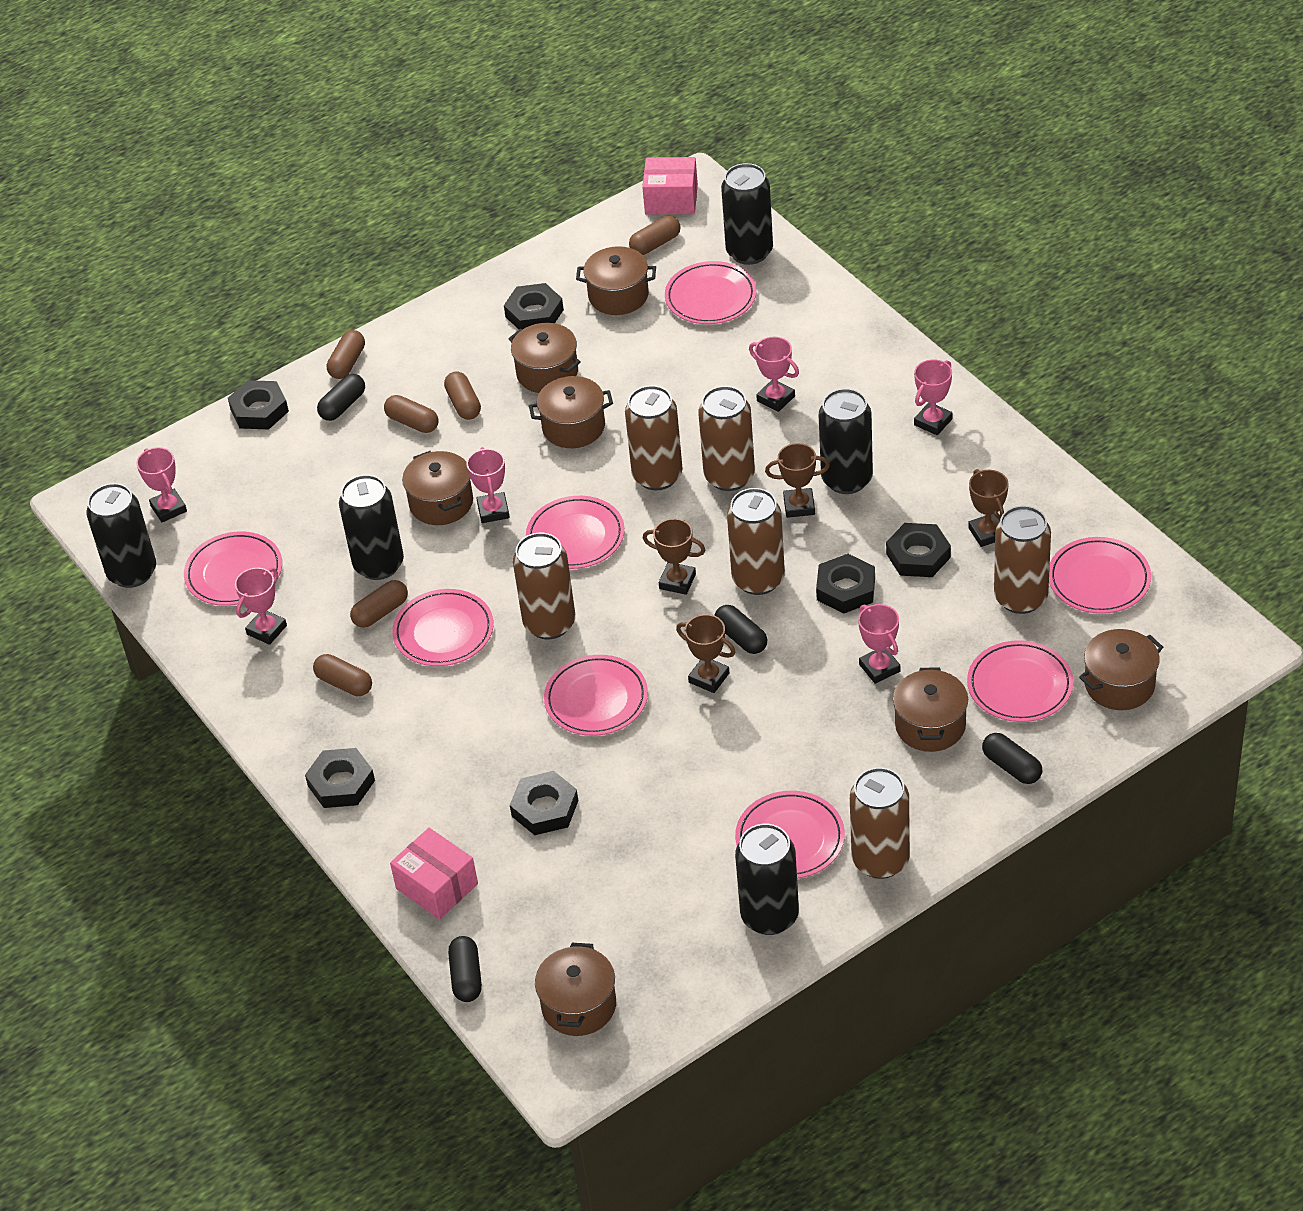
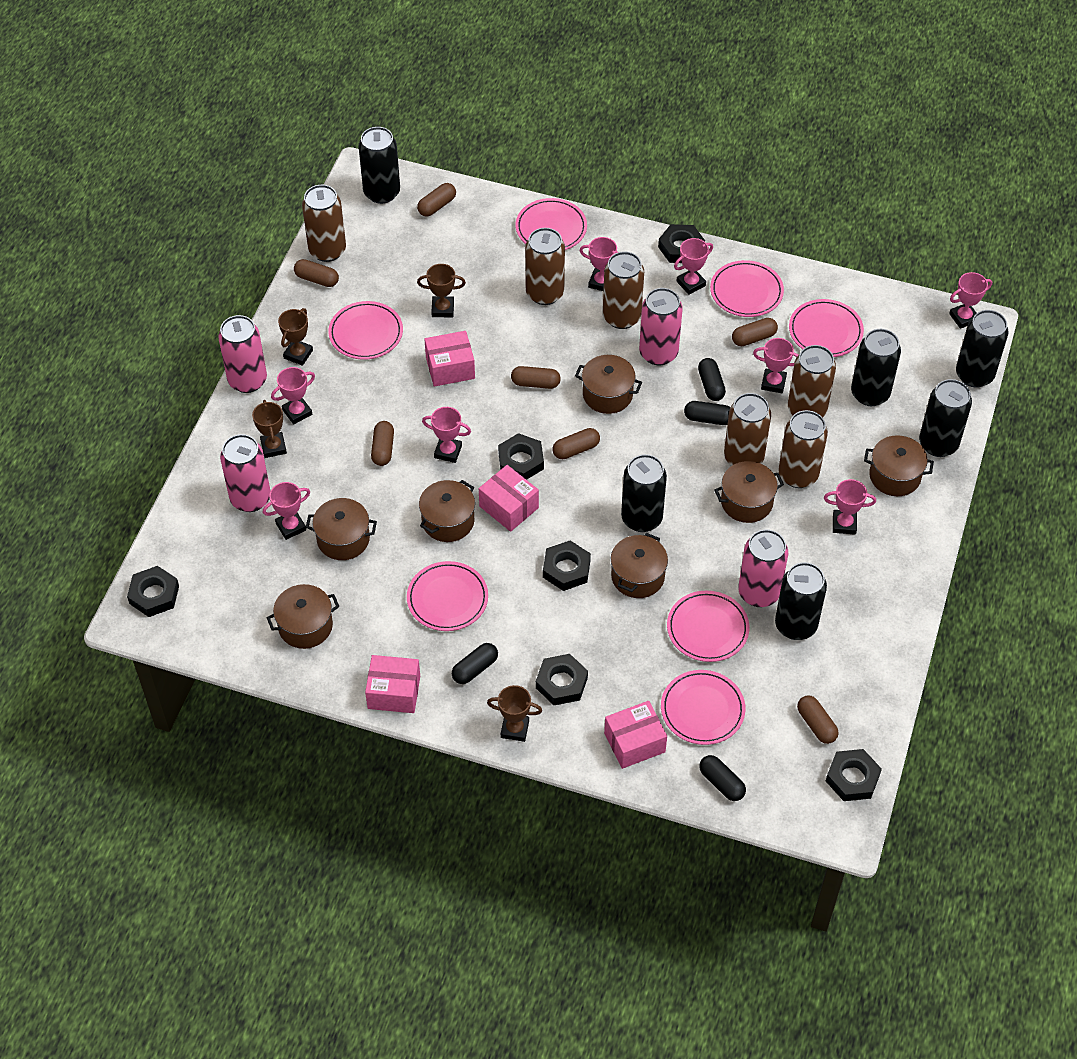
black can: [86,483,156,588] [339,475,404,580] [721,163,773,265] [735,824,799,935] [819,388,873,494] = 5 -> [358,127,400,204] [621,454,667,532] [775,562,827,640] [851,329,901,406] [919,379,972,457] [956,310,1008,388] = 6
brown capsule: [313,654,372,696] [327,330,365,379] [350,580,408,628] [384,395,439,433] [444,371,481,420] [629,216,681,255] = 6 -> [294,259,339,287] [371,421,394,466] [417,183,456,217] [511,366,561,389] [553,428,600,459] [732,318,778,346] [797,695,838,744] = 7
pink box: [390,828,478,919] [642,157,698,214] = 2 -> [365,655,420,713] [425,331,475,387] [479,465,539,532] [604,701,667,769] = 4
pink can: none = 0 -> [218,315,267,393] [220,434,270,512] [639,288,683,365] [738,529,788,607] = 4
pink plate: [184,532,282,606] [392,589,494,666] [526,496,625,569] [544,655,648,736] [665,261,757,324] [735,791,845,879] [967,640,1073,722] [1049,537,1151,614] = 8 -> [328,301,403,360] [407,561,488,631] [516,198,587,250] [661,670,745,745] [667,591,749,662] [710,260,784,317] [789,299,864,357] = 7
pink trophy: [136,447,187,522] [235,567,287,645] [467,447,510,523] [749,337,799,412] [858,604,900,684] [914,359,953,435] = 6 -> [263,482,310,540] [271,367,315,424] [422,407,471,463] [579,237,618,291] [674,238,713,295] [753,338,799,393] [824,479,876,535] [949,272,992,329] = 8

